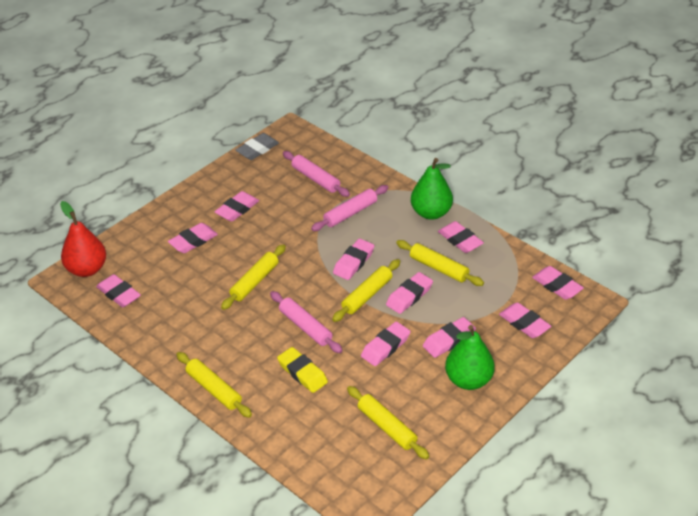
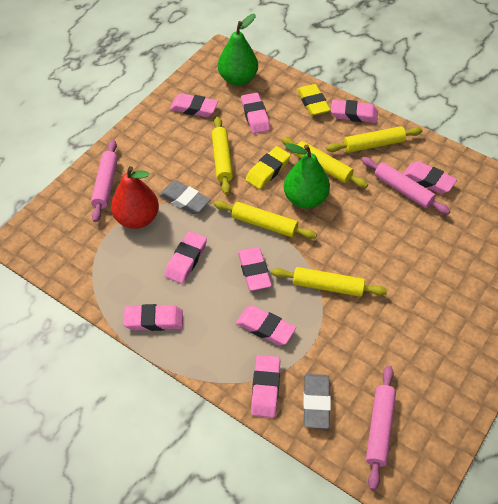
grey eraser: [235,133,279,160] = 1 -> [159,181,210,214] [303,374,331,429] = 2
pink eraser: [96,274,141,307] [168,223,218,253] [214,191,259,222] [333,239,374,280] [361,322,411,366] [386,272,433,314] [423,317,476,358] [438,221,484,253] [499,303,551,338] [532,266,584,300] = 10 -> [123,304,183,331] [165,231,207,284] [170,93,218,117] [236,306,296,345] [238,247,272,291] [241,93,270,134] [251,355,280,418] [331,100,378,123] [403,161,457,194] = 9
yellow eraser: [277,347,328,393] = 1 -> [246,146,291,189] [297,84,330,116] = 2

